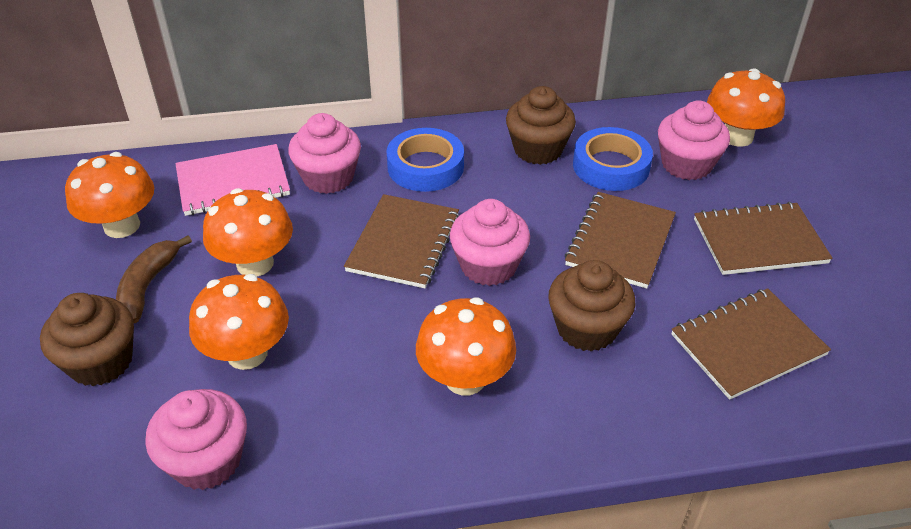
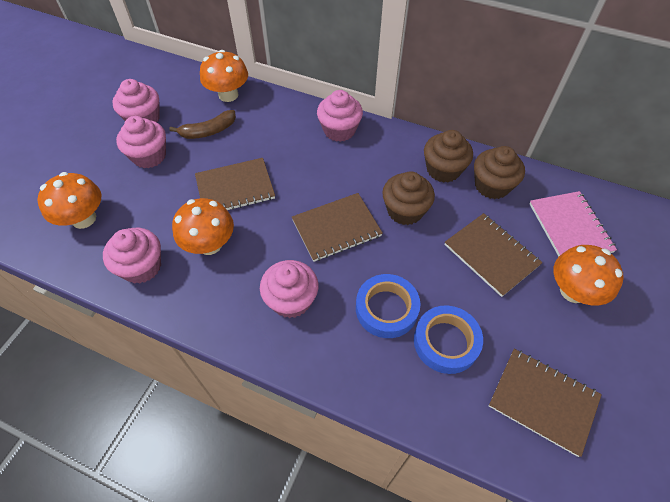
orange mushroom: [65,152,154,238] [189,274,289,370] [203,188,293,276] [416,297,516,395] [707,68,785,147] = 5 -> [37,172,101,229] [172,198,234,255] [200,50,248,102] [553,245,624,306] = 4
pink cupcake: [145,389,247,490] [288,113,361,194] [450,199,530,286] [658,101,730,180] = 4 -> [103,228,161,283] [112,79,160,122] [116,116,166,168] [260,260,319,318] [317,90,363,142] = 5

